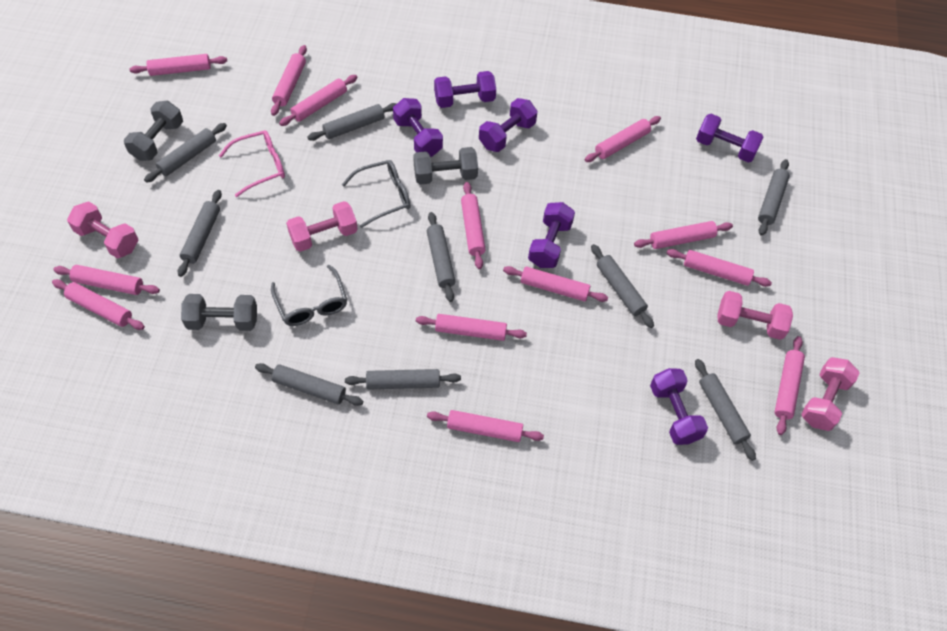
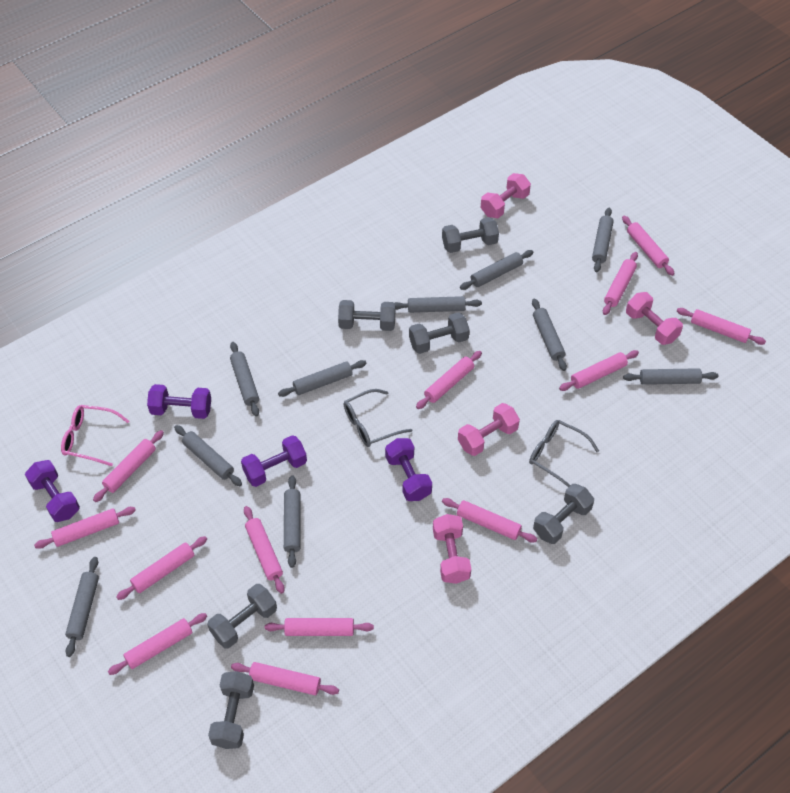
grey dumbbell: [124,101,183,161] [181,294,257,331] [413,147,478,185] = 3 -> [207,584,277,649] [208,671,254,749] [338,300,395,331] [409,312,470,354] [442,217,499,253] [533,484,594,544] = 6
grey rolling pin: [144,123,227,183] [178,190,222,277] [255,363,363,406] [307,103,397,141] [345,369,461,390] [427,212,455,302] [591,244,654,328] [695,359,756,461] [758,159,790,236] = 9 -> [65,557,99,657] [174,425,242,486] [230,342,259,417] [278,360,367,397] [284,476,301,568] [395,296,482,313] [460,250,533,290] [532,298,567,371] [592,208,614,272] [623,368,718,385] = 10
purple dumbbell: [393,98,443,157] [434,71,496,108] [479,98,538,152] [528,202,575,268] [650,368,708,445] [696,114,764,163] = 6 -> [25,460,80,522] [147,384,211,419] [241,435,307,487] [385,438,432,501] = 4

